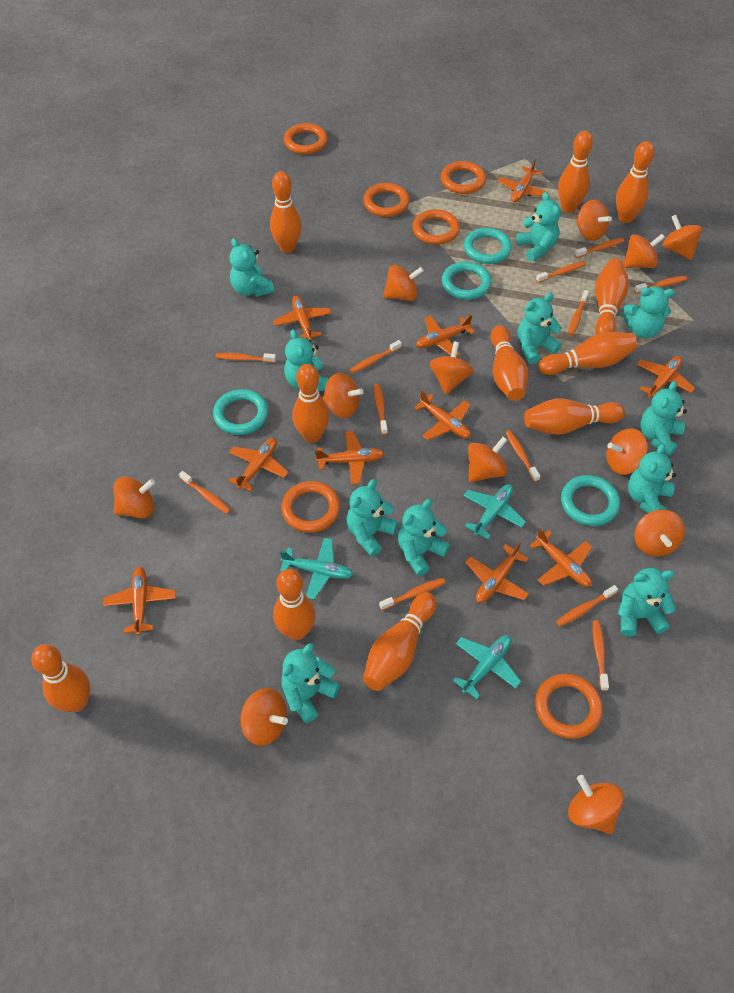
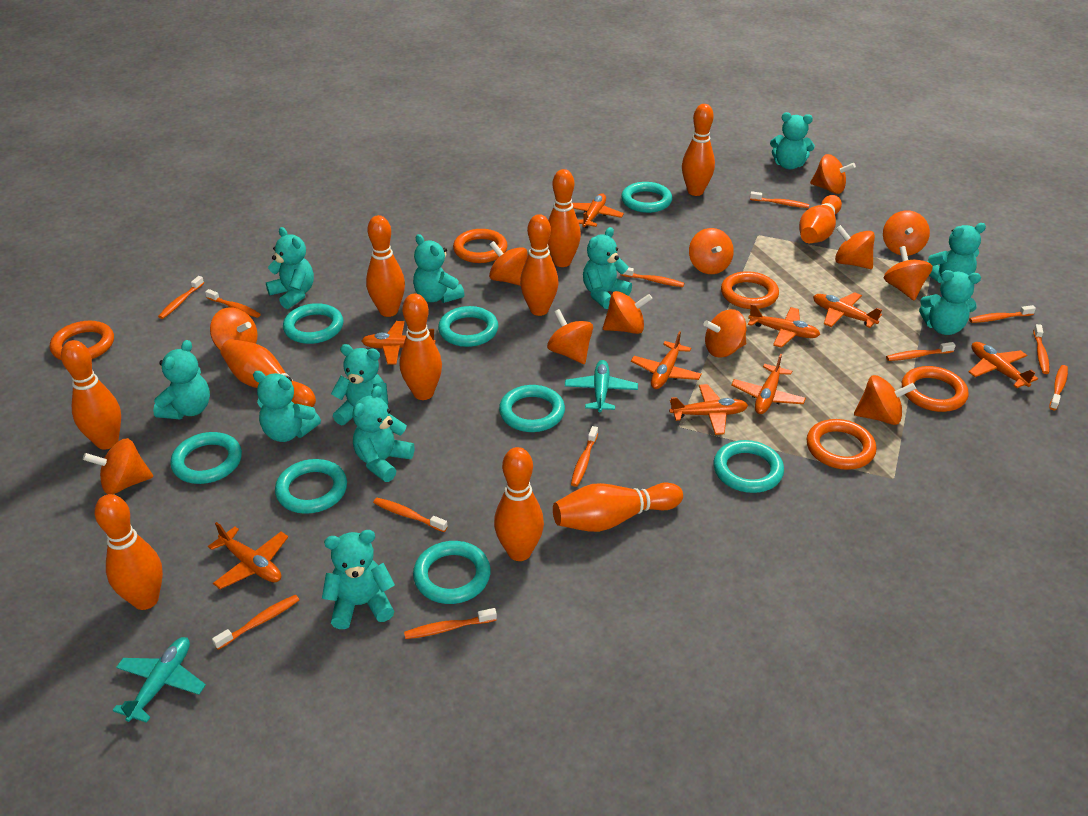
orange plane: [103,567,175,635] [229,438,288,491] [273,295,331,340] [315,431,384,485] [414,391,471,440] [416,315,475,356] [465,542,529,603] [497,159,549,203] [529,528,592,587] [637,356,695,398] = 10 -> [208,522,288,589] [362,321,436,365] [572,193,624,228] [631,331,702,389] [669,384,748,435] [731,354,806,414] [748,304,820,348] [813,292,882,328] [969,342,1038,388] = 9
orange ring: [281,481,340,533] [284,123,328,154] [363,183,410,217] [412,209,460,245] [441,161,486,194] [535,674,603,739] = 6 -> [50,321,114,361] [453,229,508,263] [721,271,779,309] [807,419,877,470] [902,366,969,412] = 5
turquoise plane: [280,538,353,599] [453,635,521,699] [463,484,526,539] = 3 -> [112,637,206,723] [565,360,638,412] = 2
turquoise ring: [213,389,268,435] [442,262,492,300] [464,228,512,264] [561,475,620,526] = 4 -> [170,432,242,484] [275,459,347,514] [283,303,344,344] [413,541,491,604] [438,306,498,347] [499,385,565,432] [621,182,672,213] [713,440,784,493] = 8

